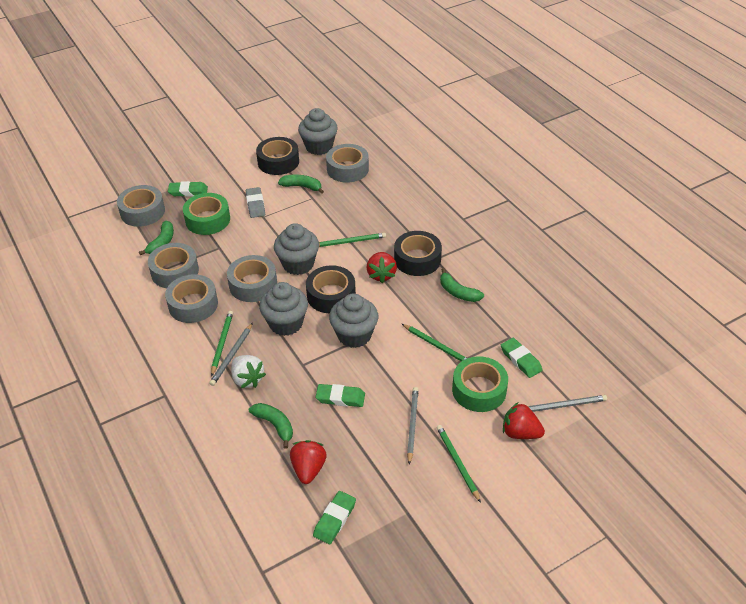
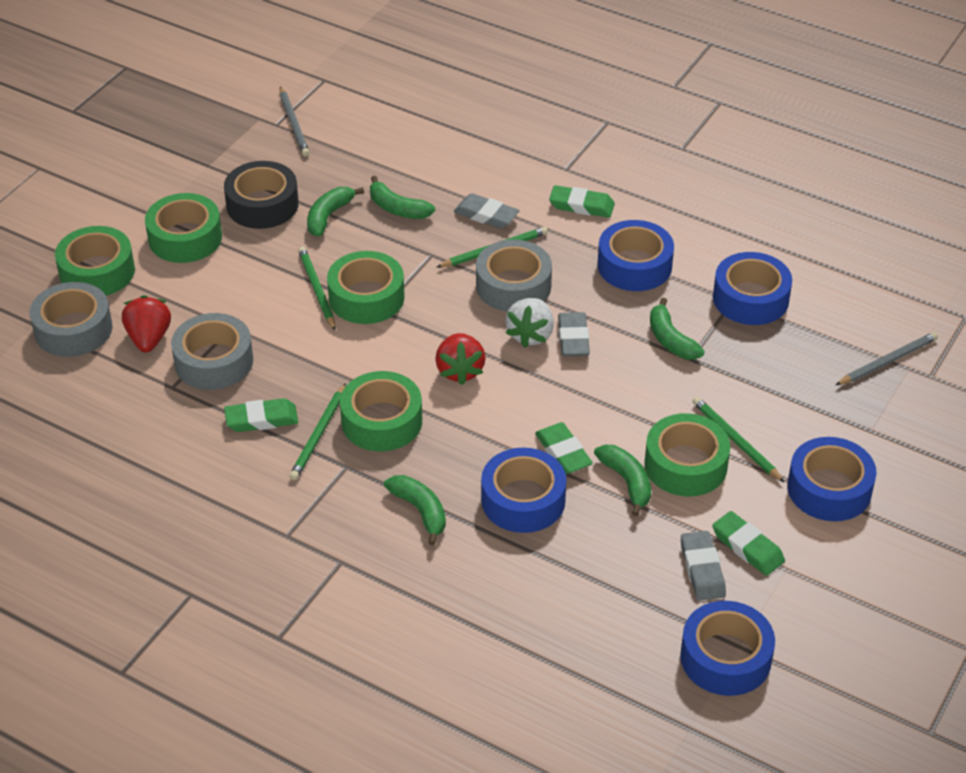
black tape: [256,137,299,175] [306,265,356,313] [394,231,442,276] = 3 -> [224,161,299,229] = 1
blue tape: none = 0 -> [481,448,566,533] [598,220,674,291] [680,601,775,696] [713,252,792,325] [787,437,876,521] = 5
green banana: [139,221,174,255] [249,403,293,448] [278,175,324,194] [440,268,484,302] = 4 -> [307,187,364,237] [370,176,435,219] [384,475,446,545] [594,445,651,516] [650,298,705,360] = 5
green tape: [183,193,230,235] [452,356,508,412] = 2 -> [55,226,135,296] [145,193,222,263] [327,251,405,324] [340,371,422,451] [645,413,730,496] = 5
grey cupcake: [259,282,308,336] [274,223,319,275] [298,108,338,155] [329,294,378,348] = 4 -> none = 0
grey eraser: [246,187,265,218] = 1 -> [454,193,520,229] [558,312,590,356] [681,531,726,601] = 3
grey pencil: [209,323,253,386] [407,387,419,465] [528,395,607,412] = 3 -> [280,86,310,156] [836,332,938,385] = 2
grey tape: [117,185,165,227] [148,243,199,288] [165,274,218,323] [227,255,277,302] [326,144,369,183] = 5 -> [30,282,112,357] [171,313,253,390] [476,240,552,312] = 3
red strawberry: [290,440,327,484] [366,252,397,283] [503,402,545,439] = 3 -> [122,295,171,353] [435,333,486,385] = 2

